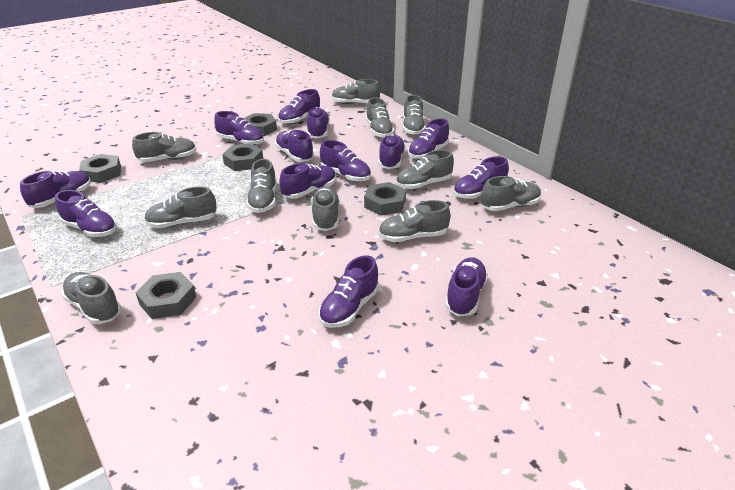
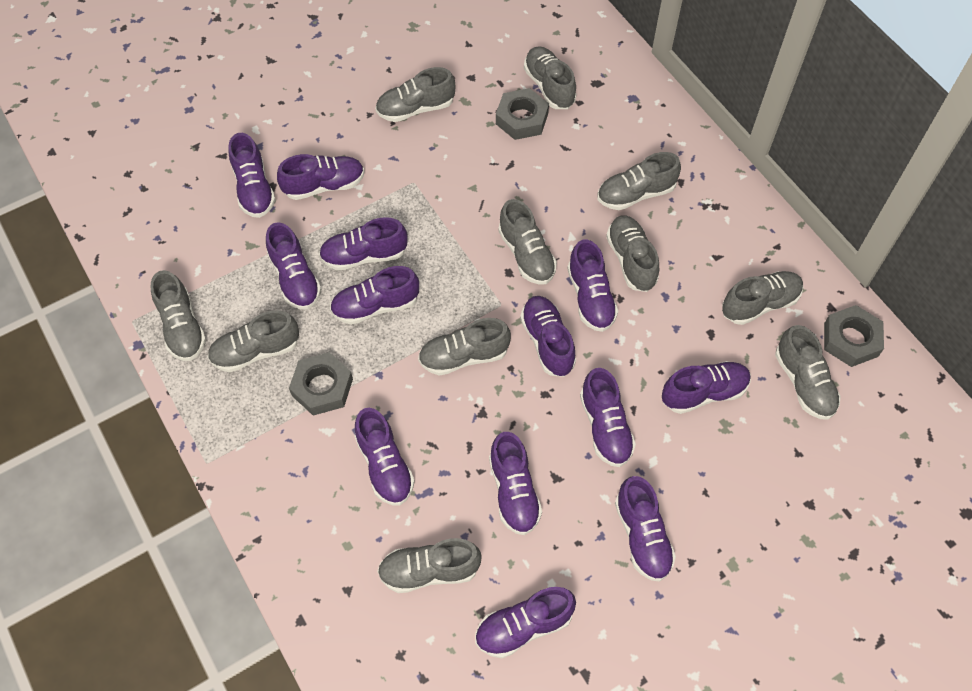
grey nut: [79,154,121,183] [136,272,196,319] [222,143,263,171] [243,113,277,136] [364,182,406,216] = 5 -> [289,352,353,416] [496,88,549,140] [824,305,884,367] = 3

